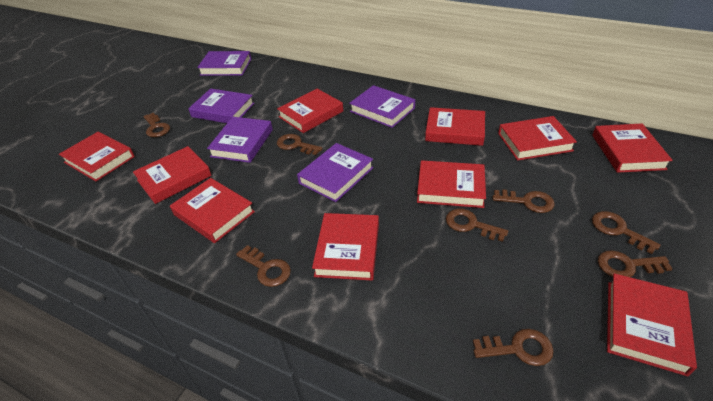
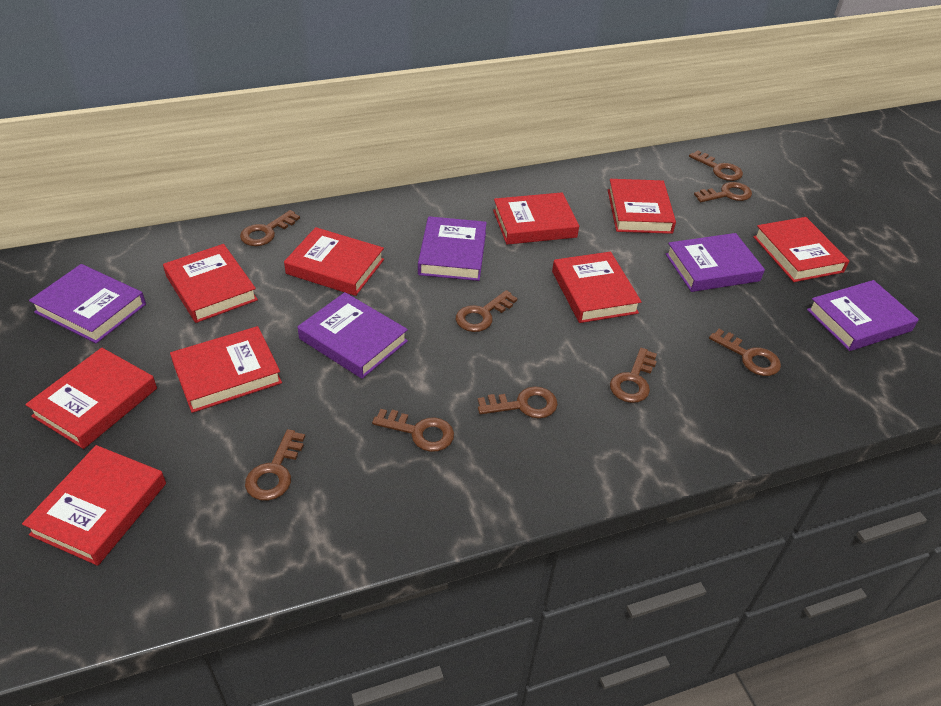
brown key: [143,113,170,137] [236,245,291,287] [277,134,323,155] [446,209,508,242] [473,329,554,366] [493,189,555,213] [592,211,661,254] [598,250,673,277] = 8 -> [240,210,300,246] [245,429,305,501] [372,409,454,452] [456,290,518,332] [478,386,558,418] [610,348,657,403] [689,150,743,181] [694,182,752,202] [709,329,781,376] = 9
red book: [59,132,135,181] [133,146,212,204] [170,178,255,243] [277,89,343,133] [312,213,379,281] [417,160,486,208] [425,107,485,146] [498,116,577,161] [592,123,673,173] [607,273,697,376] = 10 -> [22,445,166,566] [25,348,157,449] [163,244,258,323] [170,326,282,413] [284,227,384,296] [493,192,579,245] [552,252,642,323] [608,179,676,234] [753,217,849,282] = 9

